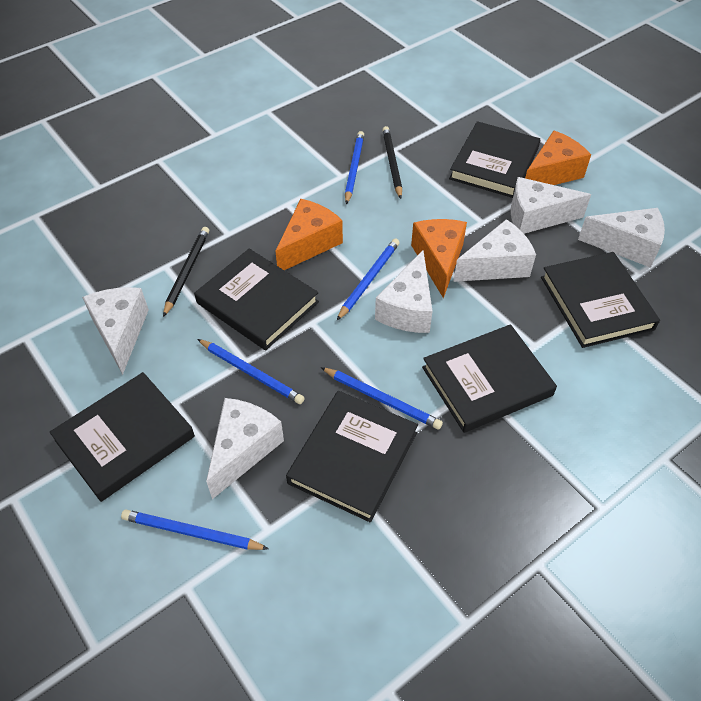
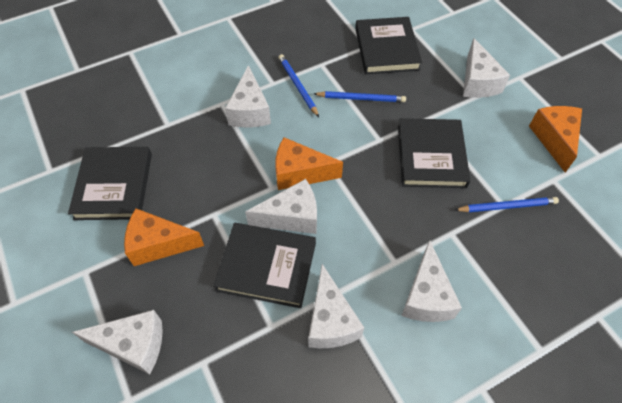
black book: [50,372,195,502] [194,249,319,350] [286,391,418,523] [422,324,557,433] [449,121,540,198] [541,252,660,348] = 6 -> [68,147,152,220] [214,223,316,308] [355,17,422,74] [398,118,471,188] = 4
black pencil: [163,227,209,317] [382,126,402,199] = 2 -> none = 0
blue pencil: [121,509,269,550] [198,339,304,404] [321,367,443,429] [337,238,400,320] [345,131,364,204] = 5 -> [278,54,319,117] [314,91,406,102] [455,197,559,212] = 3

